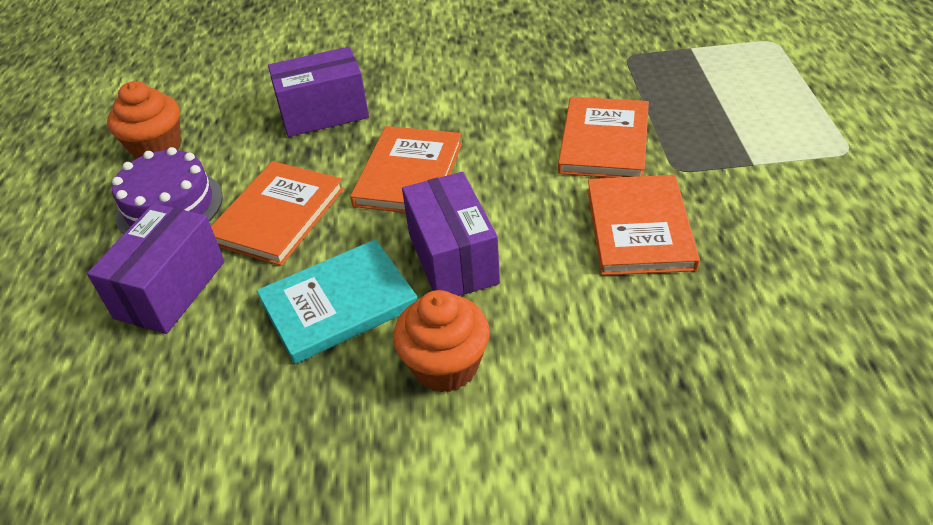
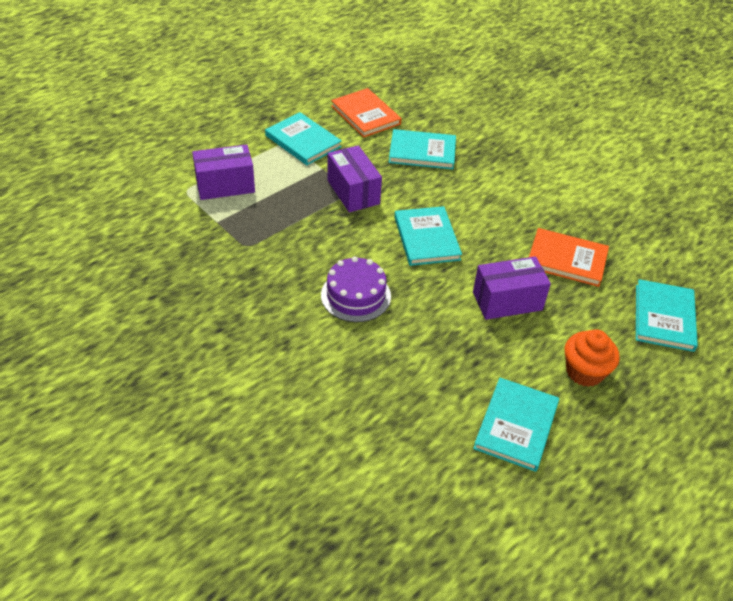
orange book: [211,161,344,266] [350,126,462,213] [558,97,649,178] [587,175,700,275] = 4 -> [331,88,402,137] [529,228,609,287] = 2
orange cupcake: [107,81,181,159] [393,290,490,392] = 2 -> [565,329,620,387] = 1
turquoise book: [257,239,418,364] = 1 -> [265,112,342,165] [389,129,456,169] [394,206,462,266] [473,378,559,472] [636,279,698,352] = 5

